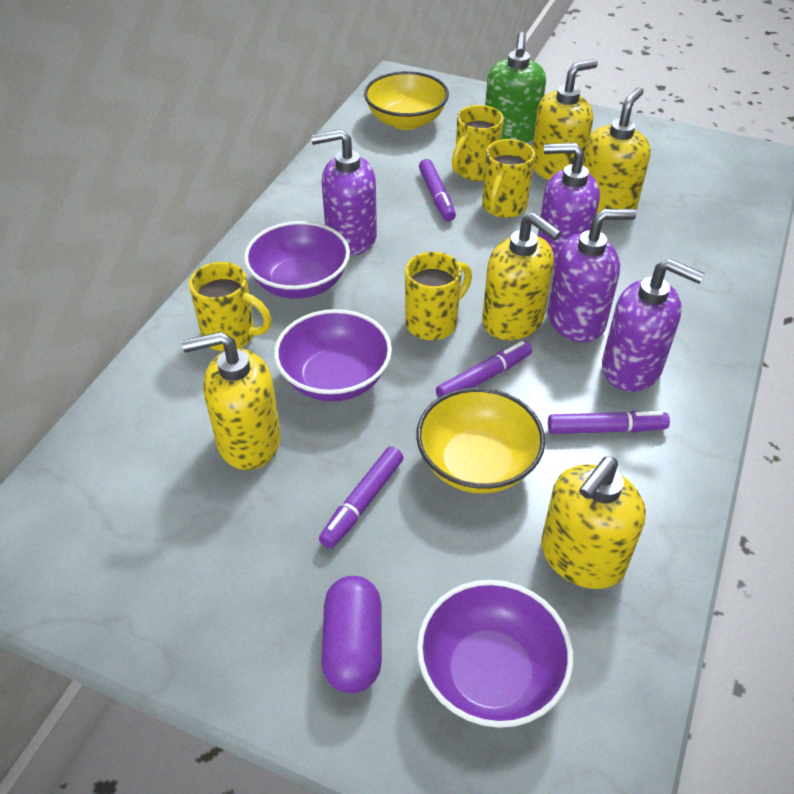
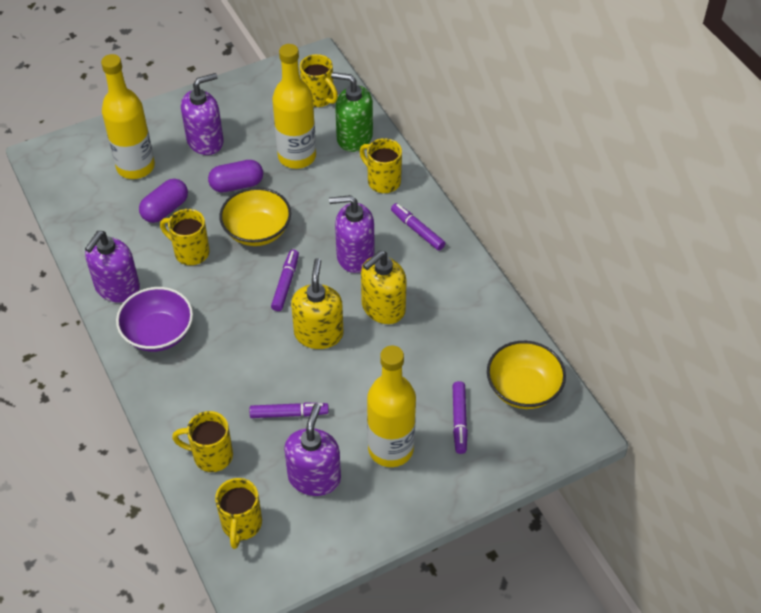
purple bowl: [244,221,350,299] [274,309,392,401] [417,580,573,728] = 3 -> [116,287,193,352] = 1
purple capsule: [321,576,382,693] = 1 -> [139,179,188,223] [208,160,263,192] = 2
yellow bottle: none = 0 -> [101,54,155,179] [272,44,316,169] [367,346,416,467] = 3
yellow mug: [189,262,272,351] [405,252,472,340] [452,105,504,181] [482,139,535,218] = 4 -> [160,209,210,265] [172,411,233,472] [215,478,262,549] [300,54,338,107] [359,138,402,193] = 5
yellow soap dispenser: [182,332,281,470] [482,212,562,340] [532,59,598,180] [541,456,646,589] [582,87,651,214] = 5 -> [291,258,344,349] [361,251,407,324] = 2

